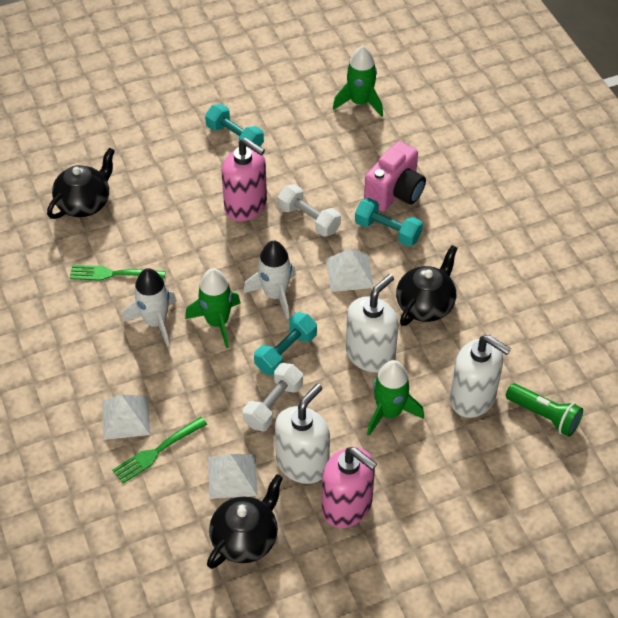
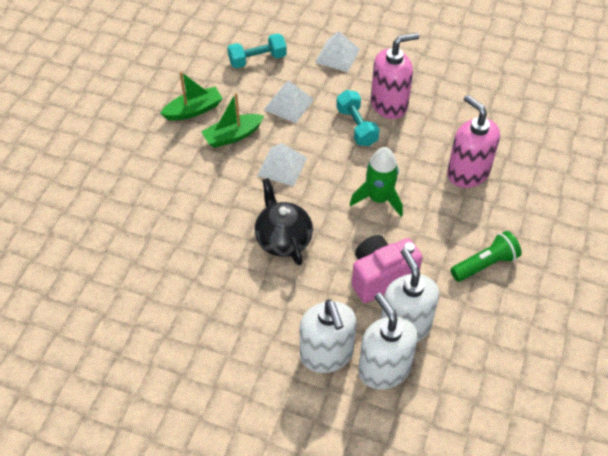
black teapot: [47,148,115,219] [207,474,283,569] [396,245,458,326] = 3 -> [255,178,313,265] = 1
green boat: none = 0 -> [160,71,223,121] [201,92,264,148] = 2
green fork: [70,265,166,281] [112,417,207,484] = 2 -> none = 0
green rocket: [185,268,240,348] [333,46,383,117] [367,360,424,436] = 3 -> [350,147,403,217] = 1
turquoise dumbbell: [205,104,264,147] [254,312,317,375] [355,198,423,247] = 3 -> [227,33,287,68] [336,90,380,146] = 2
white dumbbell: [243,363,303,431] [278,184,341,237] = 2 -> none = 0
white rocket: [123,268,177,347] [243,241,296,319] = 2 -> none = 0

